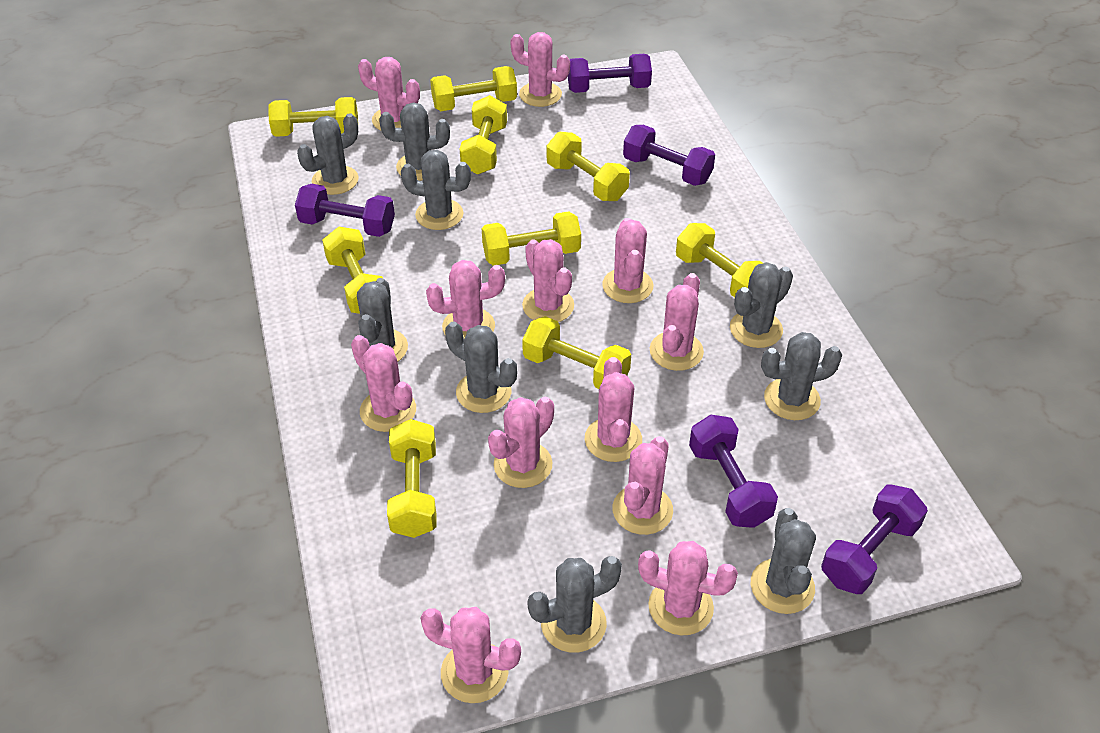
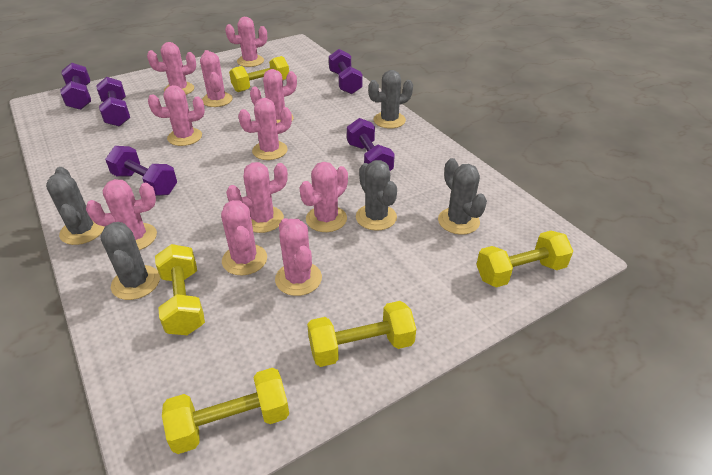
grey cactus: [297,113,359,195] [357,278,408,361] [379,102,450,181] [401,150,471,230] [445,322,517,413] [528,556,622,653] [730,262,793,348] [751,508,816,614] [761,332,842,420] = 9 -> [46,167,105,245] [100,222,160,300] [356,160,397,231] [368,70,413,128] [438,158,487,235] = 5
pink cactus: [351,335,416,432] [358,57,420,130] [421,607,521,703] [426,260,505,339] [488,397,554,488] [510,32,570,107] [522,239,574,322] [585,357,642,462] [602,218,653,303] [612,436,673,535] [638,541,738,636] [650,273,704,371] = 12 -> [86,179,157,250] [147,42,196,95] [148,85,205,146] [200,50,233,107] [221,200,267,275] [225,17,267,67] [226,162,288,233] [238,98,292,160] [250,69,297,123] [275,218,322,296] [299,162,348,232] = 11
yellow dumbbell: [268,97,358,137] [322,227,383,314] [387,419,437,538] [430,66,517,111] [460,95,507,174] [482,211,581,266] [522,316,631,389] [547,132,630,201] [676,223,763,297] = 9 -> [155,244,205,335] [162,368,289,454] [229,56,289,92] [307,301,416,367] [476,231,573,287] = 5

